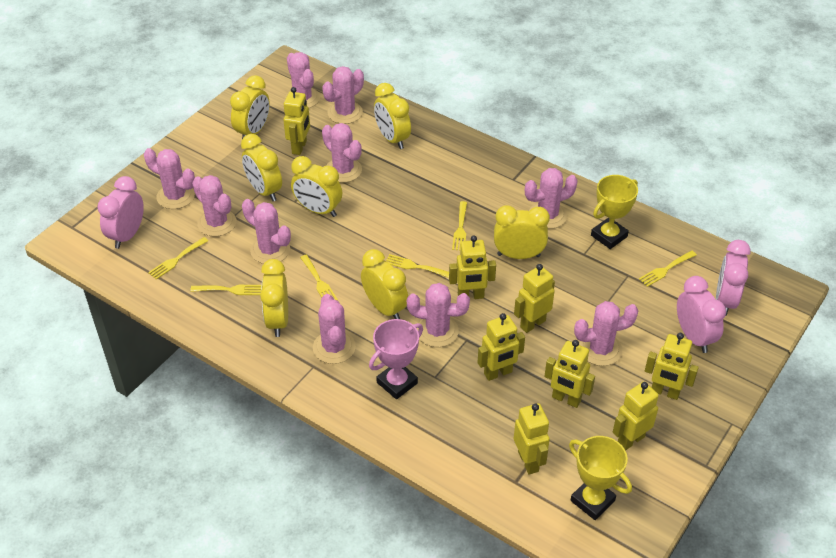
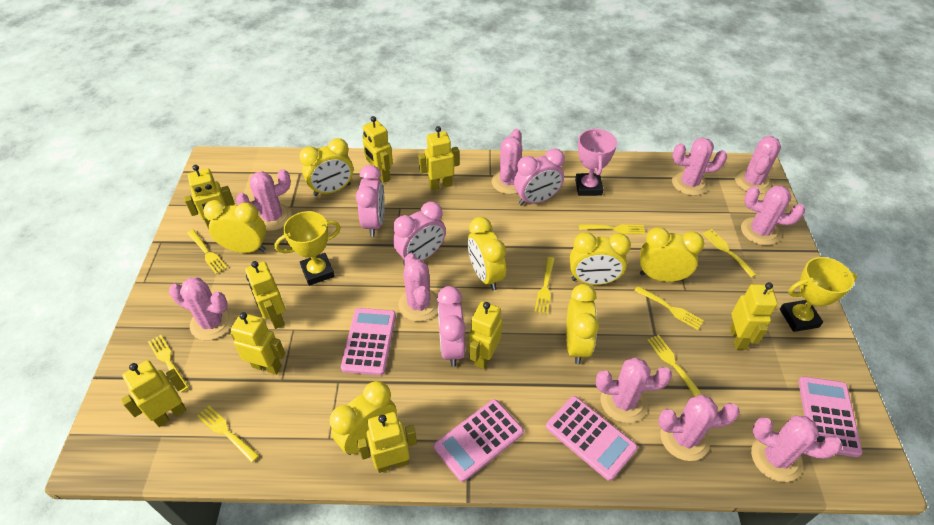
pink calculator: none = 0 -> [341,308,396,375] [434,399,524,482] [546,396,638,481] [798,376,862,457] = 4
pink clock: [97,176,144,249] [677,276,726,353] [716,240,751,316] = 3 -> [356,165,385,237] [393,202,446,266] [437,286,465,367] [514,148,565,206] = 4
yellow fork: [148,237,208,280] [190,285,262,295] [300,255,338,301] [386,254,449,278] [452,201,467,250] [639,251,697,287] = 6 -> [148,335,189,393] [187,230,227,274] [197,406,259,463] [534,257,555,314] [579,224,645,235] [634,286,704,330] [647,335,703,397] [702,229,757,278] = 8
yellow robot: [283,87,310,155] [449,235,496,299] [477,313,525,381] [514,264,555,333] [514,403,550,475] [544,340,595,408] [613,382,659,451] [645,333,699,400] = 8 -> [121,360,186,427] [184,165,235,229] [230,312,285,375] [245,261,285,329] [357,412,417,473] [362,116,393,183] [418,126,459,191] [469,301,503,369] [730,282,778,350] = 9

